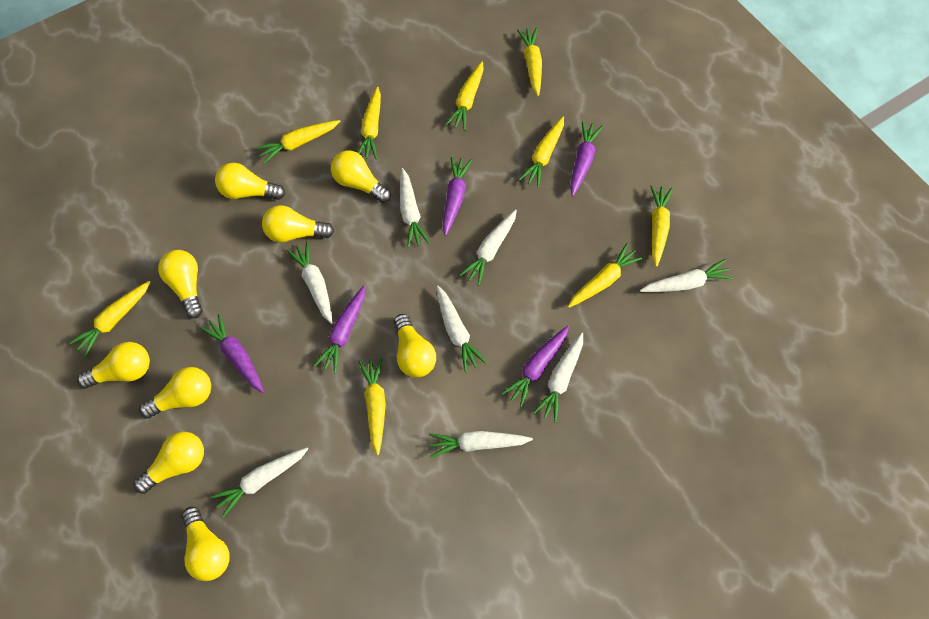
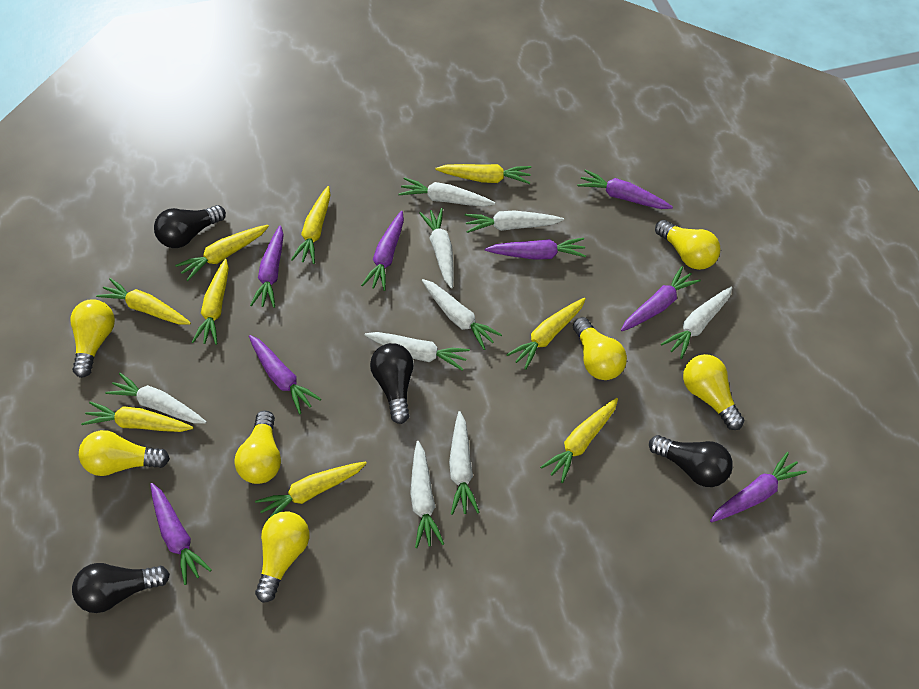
black light bulb: none = 0 -> [72,563,170,613] [154,205,226,248] [370,343,414,424] [649,435,733,487] = 4
purple carrot: [199,314,264,393] [314,286,365,374] [442,157,472,236] [502,326,569,407] [570,121,603,196] = 5 -> [150,483,212,585] [249,335,321,414] [250,225,284,308] [361,211,404,291] [485,238,586,260] [577,170,673,209] [621,266,701,331] [710,452,807,523] = 8
white carrot: [210,448,308,518] [287,241,333,324] [400,168,430,248] [429,431,533,458] [436,285,487,372] [460,209,517,286] [533,333,583,423] [640,259,734,292] = 8 -> [105,373,207,424] [365,332,470,371] [399,177,495,207] [410,441,444,548] [419,208,454,289] [422,279,502,350] [449,411,480,515] [465,210,564,233] [661,286,733,359] = 9
yellow light bulb: [77,342,150,389] [133,432,204,494] [139,367,211,418] [158,250,202,318] [181,507,229,581] [215,163,285,200] [262,205,334,243] [331,150,391,203] [394,314,436,377] = 9 -> [70,299,115,378] [79,430,170,476] [235,410,281,484] [255,511,309,603] [573,317,627,380] [655,220,720,270] [683,354,744,430] = 7

